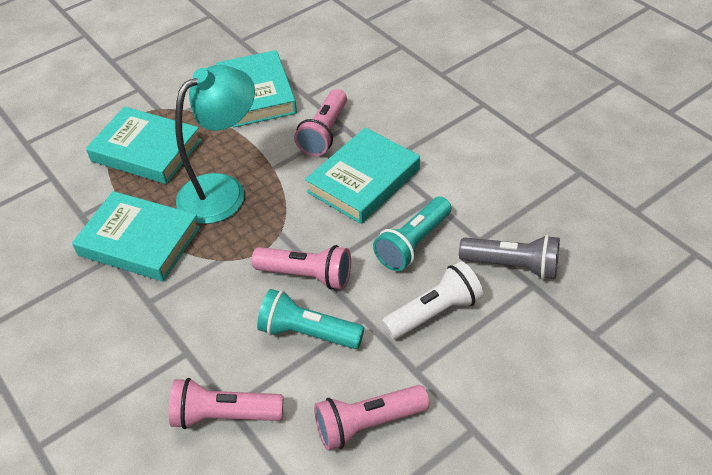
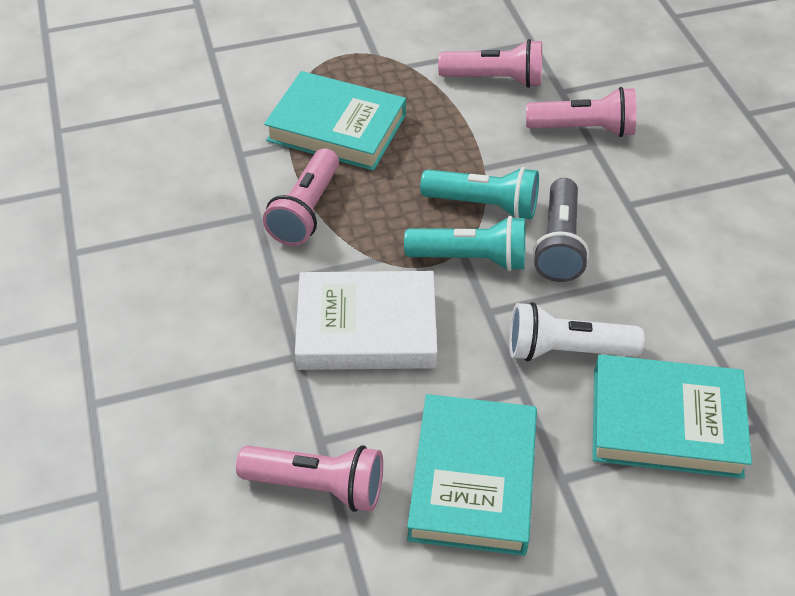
turquoise book: [72,191,200,282] [86,107,202,184] [216,50,297,127] [305,127,420,224] = 4 -> [264,71,406,171] [407,394,537,556] [592,354,752,479] = 3
turquoise lamp: [175,65,255,224] = 1 -> none = 0
white book: none = 0 -> [295,271,437,370] = 1

